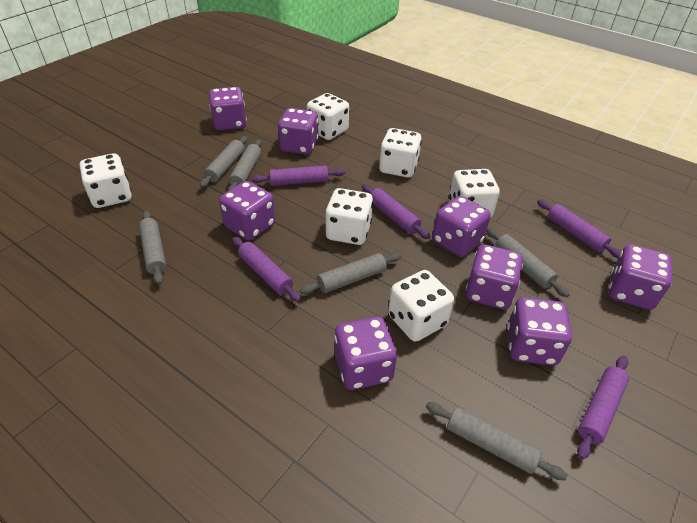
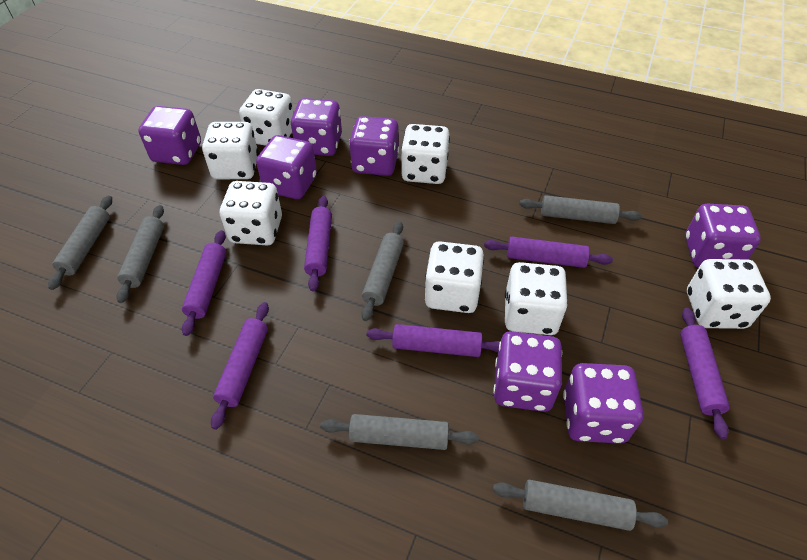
purple dice: [209,87,247,131] [219,181,275,241] [278,108,319,155] [334,316,397,390] [432,196,491,257] [466,244,523,310] [507,297,572,366] [609,244,672,310] = 8 -> [138,106,201,165] [256,135,317,199] [291,98,342,156] [349,116,399,176] [493,331,562,412] [563,363,643,444] [685,204,761,268] = 7
purple rolling pin: [232,237,301,302] [252,165,345,186] [362,184,431,239] [537,199,621,258] [577,356,629,460] = 5 -> [182,230,226,336] [211,302,269,430] [304,196,332,291] [367,324,500,357] [484,237,613,268] [680,308,730,439] = 6
white dice: [80,153,132,208] [307,93,349,140] [325,188,373,245] [379,128,422,178] [388,270,454,342] [449,169,500,218] = 6 -> [202,122,258,179] [220,181,282,245] [239,89,294,146] [401,124,450,184] [425,241,484,313] [505,262,568,335] [687,259,771,329] = 7

